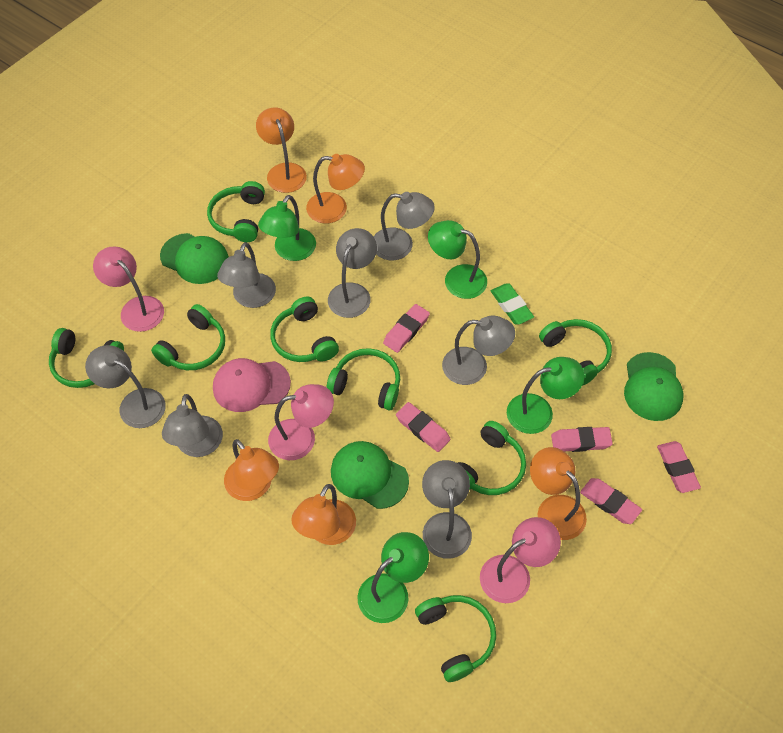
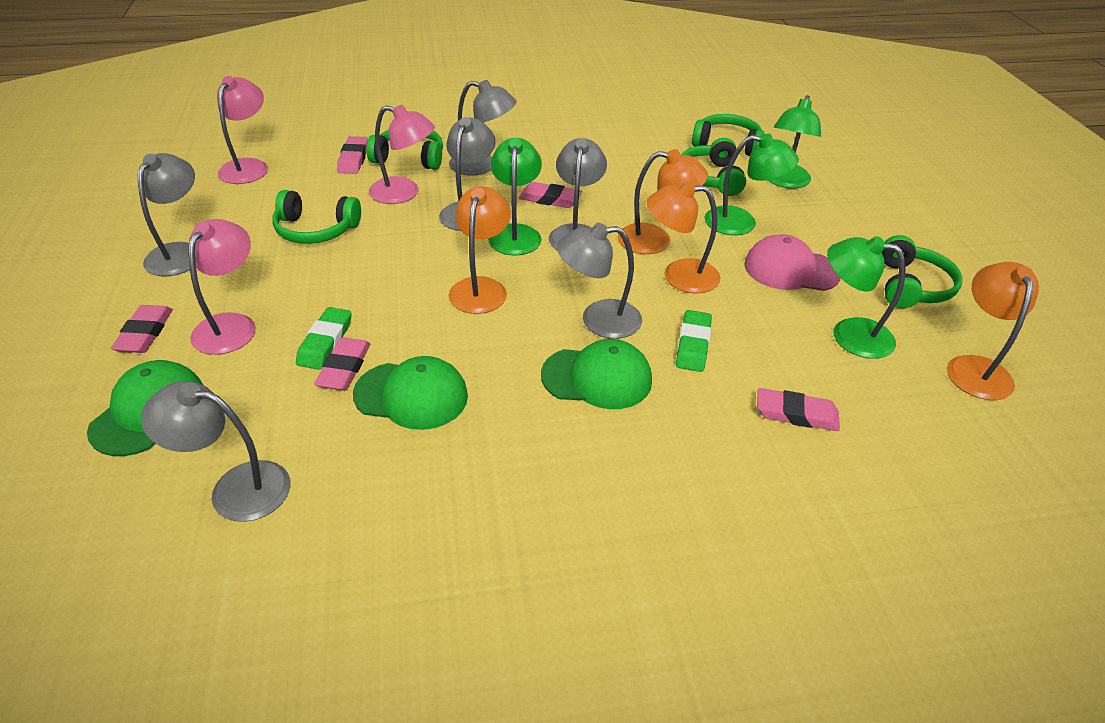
green eraser: [491,284,534,325] = 1 -> [296,307,351,370] [676,310,712,372] = 2
green headphones: [49,328,124,388] [151,304,225,370] [207,181,265,242] [270,296,339,362] [327,348,400,410] [415,595,496,682] [458,421,526,495] [539,319,612,386] = 8 -> [272,190,361,244] [366,130,443,170] [682,138,746,196] [692,114,764,156] [882,235,962,308] = 5
grey lamp: [85,345,166,428] [162,394,223,457] [217,242,276,308] [328,228,377,318] [373,192,435,260] [422,460,472,559] [442,316,515,385] = 7 -> [138,153,195,276] [141,381,291,522] [439,117,496,231] [449,80,517,176] [549,138,607,250] [557,223,642,339] = 6
orange lamp: [224,439,279,501] [256,107,307,193] [291,484,356,545] [306,154,365,224] [530,447,587,540] = 5 -> [448,186,511,314] [618,149,708,254] [646,181,720,293] [947,262,1039,400] = 4

